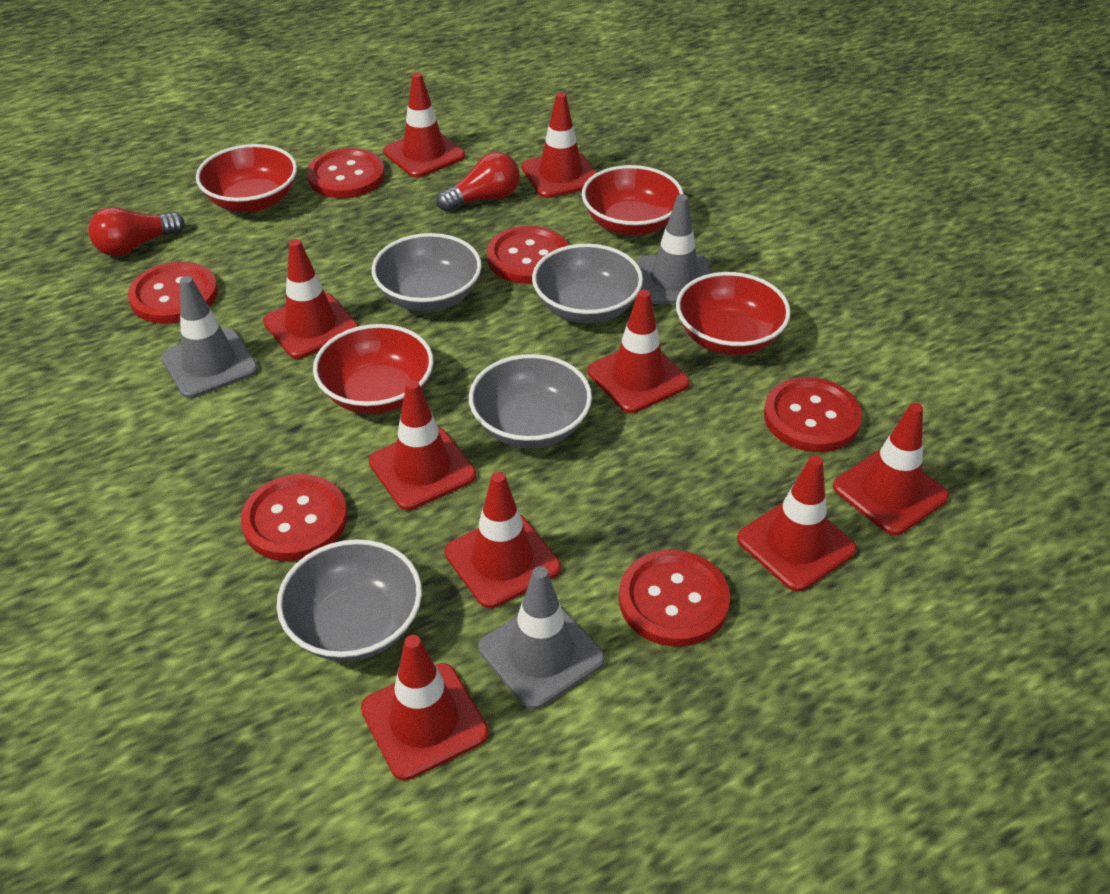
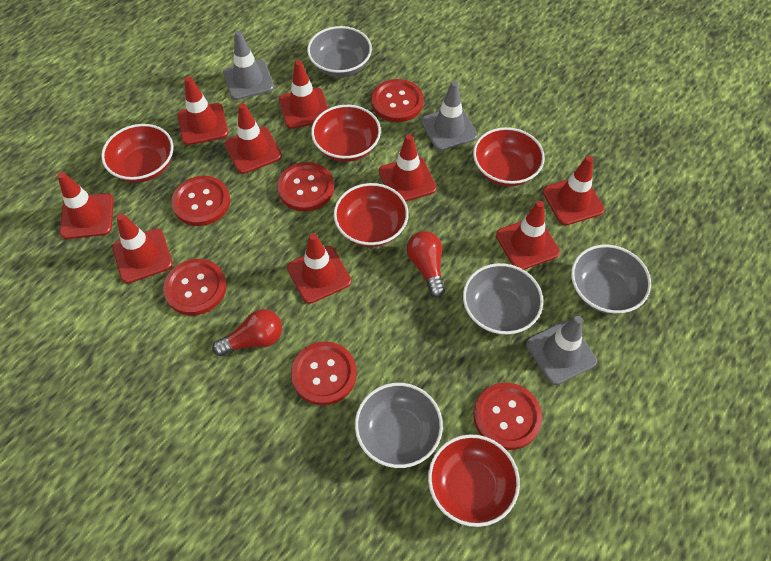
red bowl: [196,144,297,212] [313,324,433,414] [582,165,684,236] [676,272,791,355] = 4 -> [101,124,173,183] [311,105,381,162] [334,183,409,247] [428,434,520,527] [473,127,545,187] = 5

